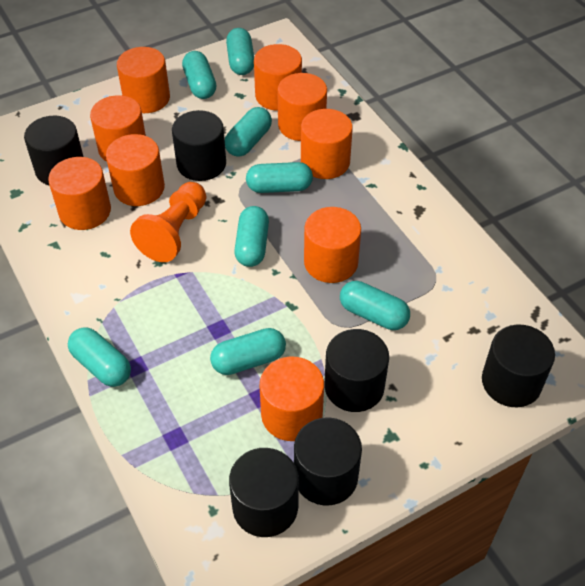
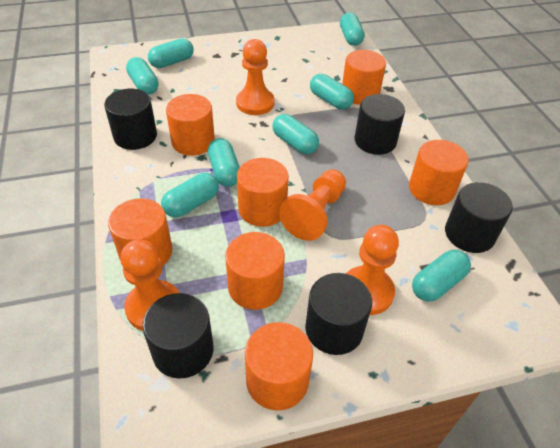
black cylinder: [24,115,84,186] [172,110,226,181] [229,448,299,537] [294,417,362,506] [324,329,389,412] [482,324,555,407] = 6 -> [104,89,157,150] [143,293,213,379] [305,273,372,355] [355,94,405,155] [445,182,513,253] = 5
orange cylinder: [48,157,111,230] [90,95,146,162] [106,134,165,206] [117,47,170,113] [254,44,302,111] [260,357,324,441] [277,73,327,141] [301,109,353,179] [304,207,361,283] = 9 -> [108,198,172,266] [166,94,215,156] [225,232,285,310] [237,158,289,227] [245,322,313,411] [342,50,386,105] [409,140,469,205] = 7
orange pawn: [130,182,206,262] = 1 -> [120,239,179,331] [236,39,274,115] [279,169,346,241] [346,225,399,315] = 4

